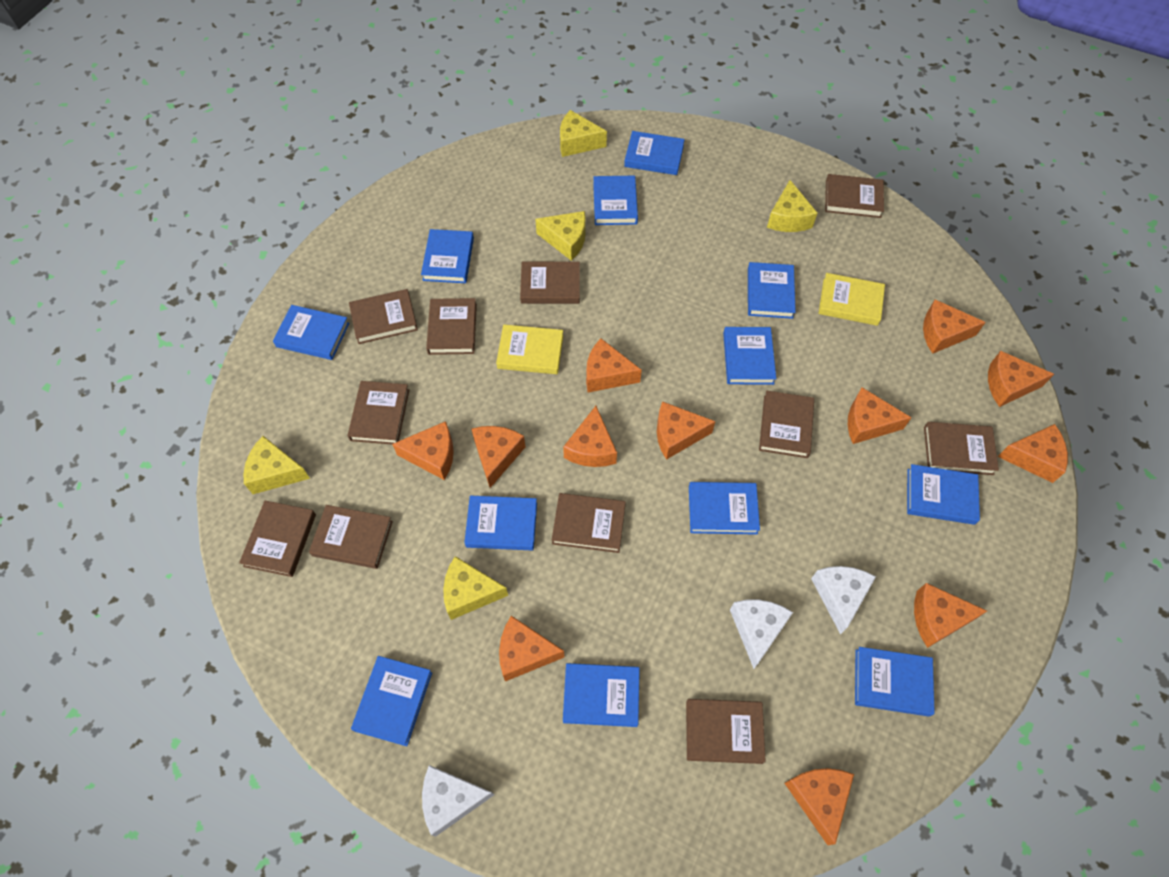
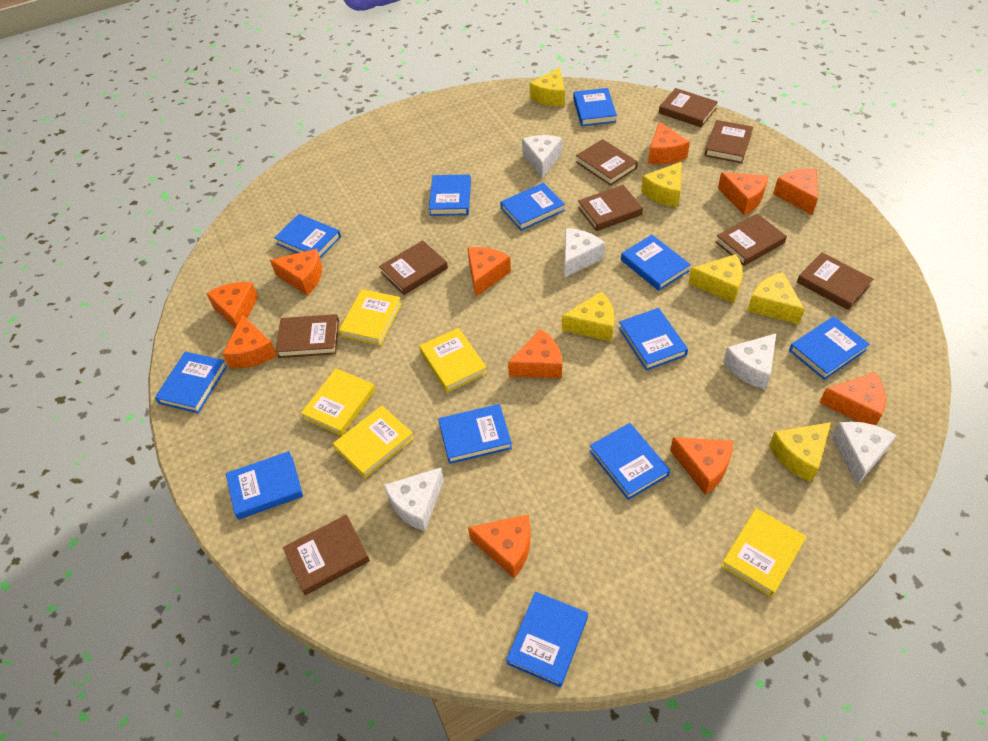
brown book: [239,501,316,577] [309,505,393,569] [347,381,409,445] [349,289,418,344] [426,298,477,355] [520,262,580,304] [552,493,626,553] [686,699,766,764] [759,390,814,458] [825,174,884,218] [924,422,999,475] = 11 -> [276,314,339,358] [283,514,370,595] [379,240,448,295] [576,139,638,186] [578,185,643,231] [659,88,718,128] [705,120,753,163] [716,213,787,266] [797,252,873,310] = 9
orange cheese: [392,421,454,480] [472,426,525,488] [499,616,564,682] [563,406,617,467] [586,339,642,393] [657,401,716,460] [784,768,854,845] [848,387,912,444] [914,583,987,648] [923,299,986,354] [988,351,1054,407] [997,424,1068,483] = 12 -> [206,282,258,328] [223,315,277,368] [270,249,322,296] [467,247,511,297] [468,514,531,578] [508,329,562,378] [648,122,690,164] [670,437,733,495] [718,172,768,215] [773,169,818,215] [819,372,886,425] = 11
white cheese: [422,765,494,837] [730,599,793,669] [811,566,876,635] = 3 -> [384,468,444,531] [522,135,562,178] [564,228,605,278] [723,333,776,389] [832,422,897,486] = 5
yellow book: [496,325,563,374] [818,273,885,326] = 2 -> [301,368,375,436] [333,406,414,479] [339,289,402,346] [419,328,487,393] [721,508,806,597] = 5
yellow cheese: [244,436,310,494] [443,556,508,620] [535,211,586,261] [560,110,607,157] [767,180,818,232] = 5 -> [530,67,565,106] [562,291,614,342] [641,162,682,207] [688,254,743,303] [747,272,805,324] [769,422,831,482] = 6

